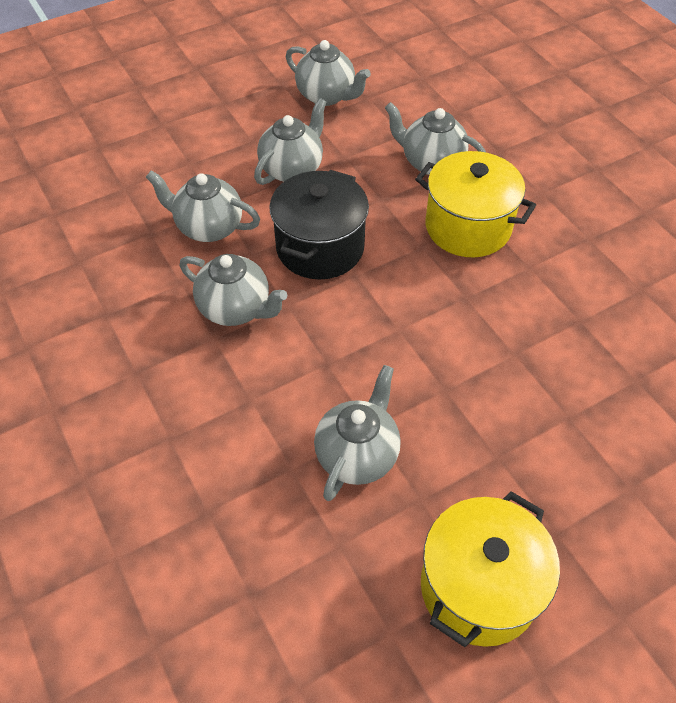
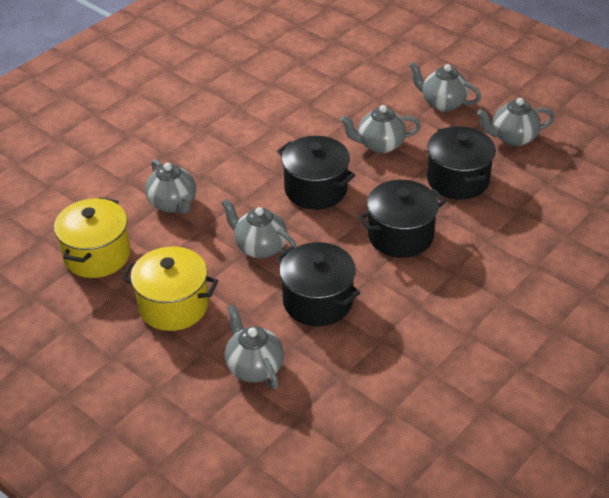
black pot: [269,170,369,279] = 1 -> [276,242,360,326] [277,136,356,210] [358,180,446,258] [427,126,496,200] = 4

